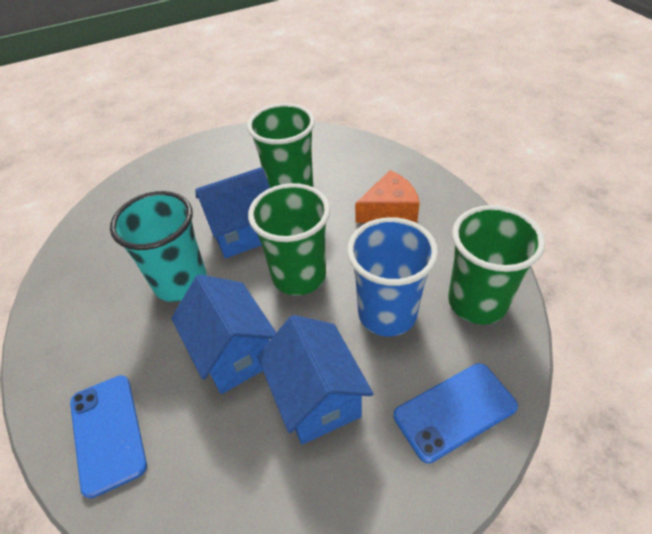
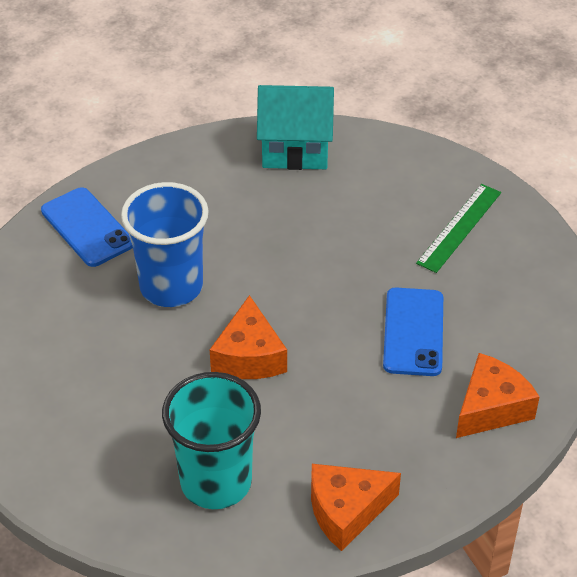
blue house: [171,274,276,394] [195,167,270,259] [257,315,373,445] = 3 -> none = 0
green cup: [247,103,315,188] [248,183,330,296] [448,205,545,324] = 3 -> none = 0
green ruler: none = 0 -> [416,184,501,273] = 1
orange cheese: [355,170,420,223] = 1 -> [210,295,287,379] [311,464,401,551] [456,353,539,438] = 3
turquoise house: none = 0 -> [257,85,334,170] = 1

